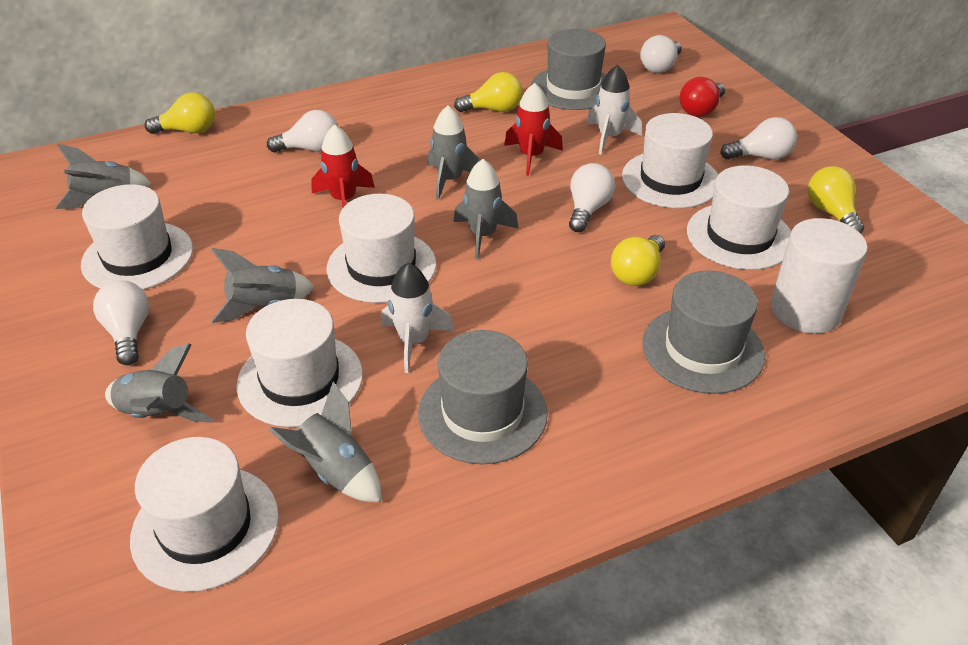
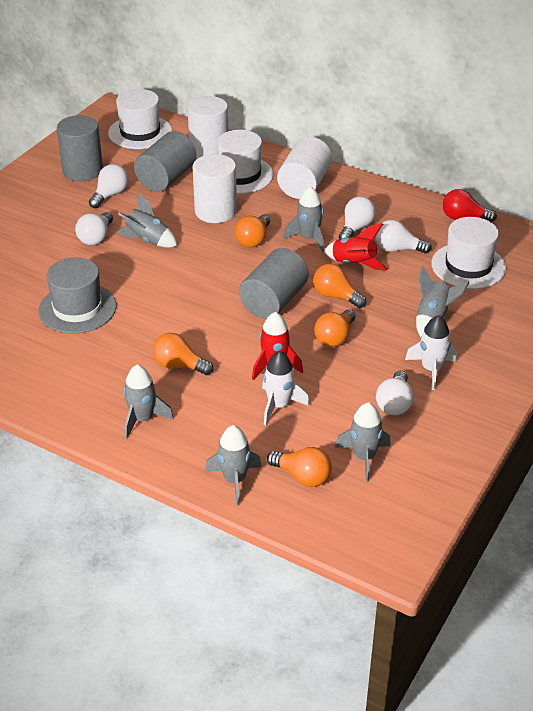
grey cylinder: none = 0 -> [57,115,103,181] [134,131,196,192] [239,248,309,319] = 3
grey hat: [418,330,548,464] [531,29,606,110] [642,270,765,394] = 3 -> [38,257,116,334] = 1
orange light bulb: none = 0 -> [153,333,213,375] [234,215,270,248] [267,447,332,487] [313,264,366,308] [314,309,356,347] = 5
white cylinder: [771,218,868,334] = 1 -> [187,96,228,159] [193,154,237,223] [277,137,332,199] = 3
white hat: [81,184,193,290] [130,437,279,592] [236,299,363,427] [326,194,436,303] [622,113,718,208] [687,165,791,270] = 6 -> [108,89,172,149] [217,130,273,194] [431,217,506,289] = 3
yellow light bulb: [144,92,215,134] [454,72,523,112] [611,235,665,286] [808,166,864,234] = 4 -> none = 0

